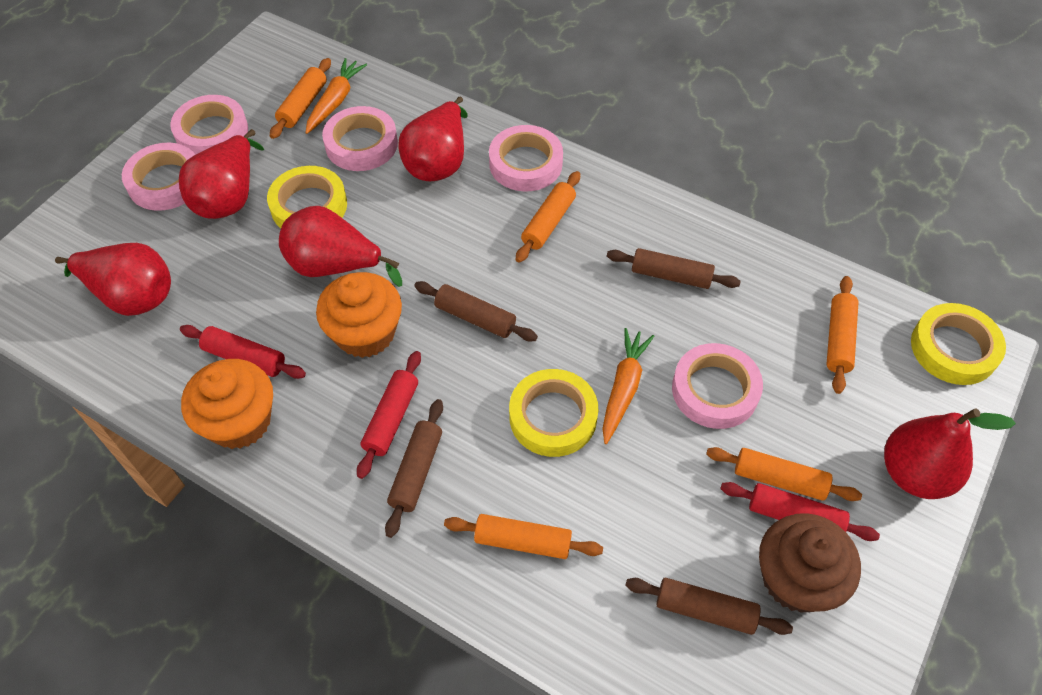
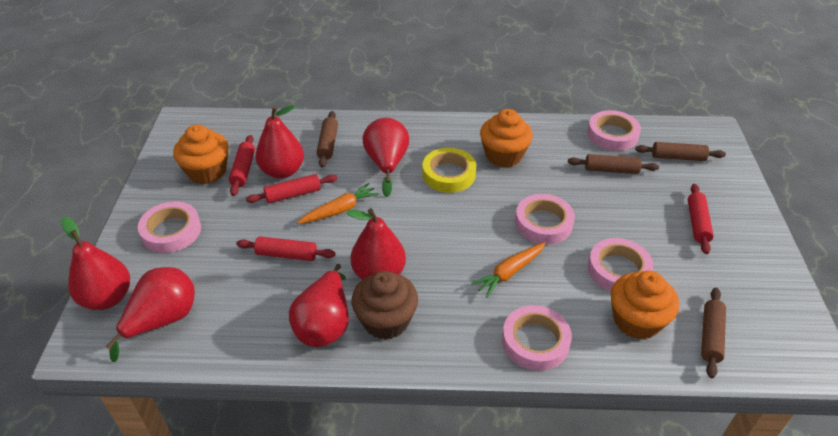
orange cupcake: [181,359,273,449] [316,272,402,358] = 2 -> [173,125,229,184] [480,109,533,168] [611,271,679,339] = 3
orange rolling pin: [270,58,331,139] [444,514,603,559] [516,171,580,263] [706,447,862,501] [826,276,859,394] = 5 -> none = 0
red pear: [55,243,171,316] [179,129,264,219] [279,206,402,287] [398,97,468,181] [884,408,1016,499] = 5 -> [61,217,130,310] [106,267,195,362] [255,105,304,179] [289,264,349,347] [346,208,406,280] [363,118,409,197] = 6
red rolling pin: [180,325,306,379] [357,351,421,479] [720,482,880,541] = 3 -> [229,135,255,196] [236,236,336,261] [246,174,337,203] [688,184,714,254] = 4
yellow tape: [267,166,347,228] [509,369,599,457] [911,303,1006,385] = 3 -> [422,148,476,193] = 1

